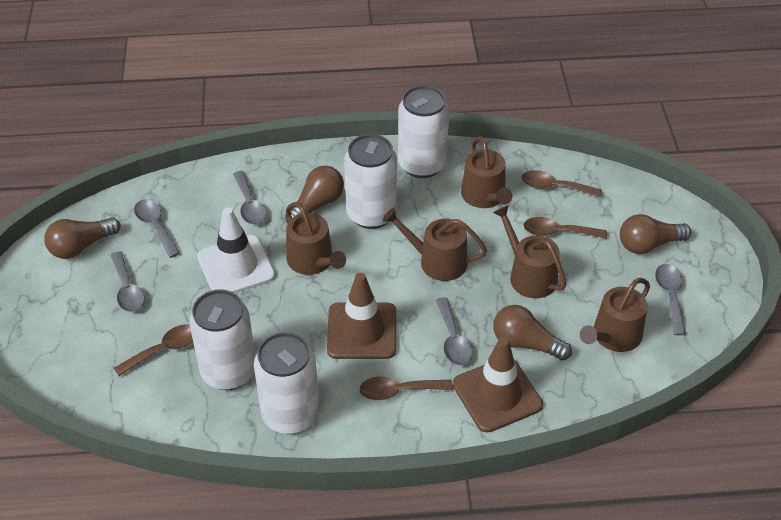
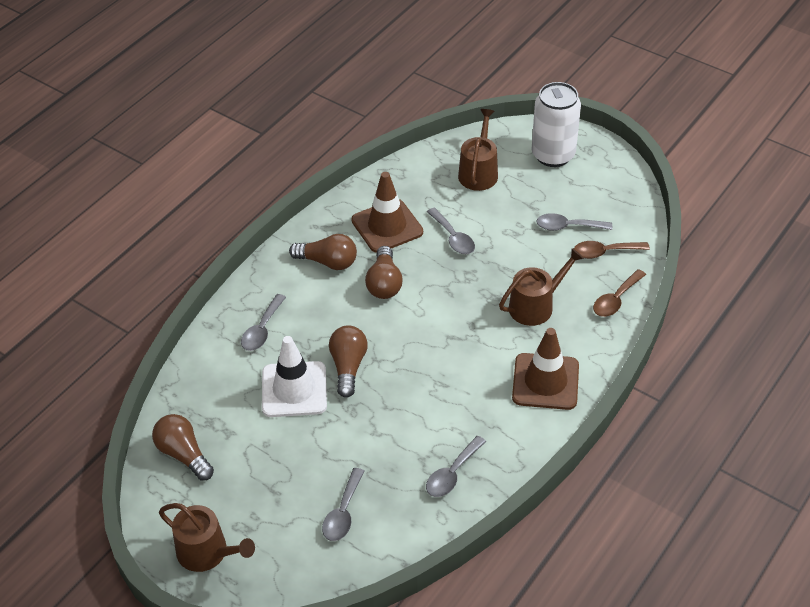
brown spoon: [114,324,193,376] [360,376,453,400] [522,170,601,197] [524,217,607,239] = 4 -> [574,241,650,259] [593,269,646,317] = 2
brown watering can: [286,202,346,275] [383,208,487,281] [461,136,513,208] [493,205,567,298] [580,278,650,352] = 5 -> [159,503,255,572] [458,109,498,191] [499,248,584,326] = 3
white can: [189,290,255,390] [254,332,320,434] [344,134,397,229] [398,85,449,178] = 4 -> [532,82,581,167] = 1

